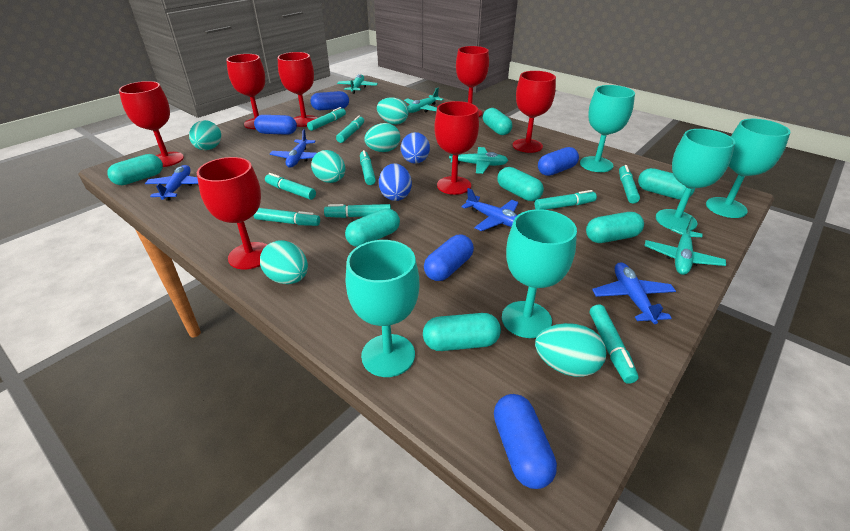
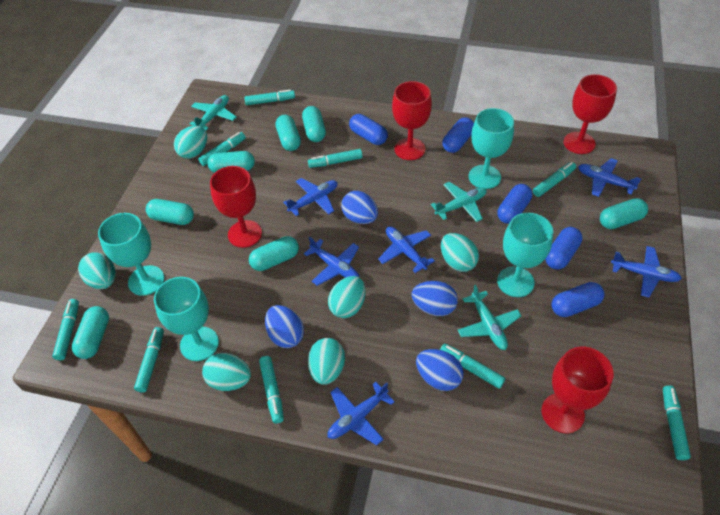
blue egg: [379,163,412,201] [401,132,430,164] = 2 -> [265,305,304,348] [341,191,378,224] [411,281,458,316] [416,349,464,391] = 4
blue plane: [145,165,198,200] [270,129,317,168] [461,188,519,231] [592,262,676,324] = 4 -> [283,178,337,216] [304,237,359,286] [328,382,395,445] [378,226,435,273] [578,158,641,197] [611,246,682,297] = 6
red goblet: [119,81,184,167] [197,157,267,269] [226,54,265,129] [277,52,317,127] [434,101,479,195] [456,46,489,117] [513,71,556,153] = 7 -> [210,166,262,248] [392,81,432,160] [541,347,614,433] [564,74,617,154] = 4
turquoise goblet: [346,240,419,377] [502,209,577,338] [580,85,635,172] [656,129,736,231] [706,119,791,218] = 5 -> [98,213,165,296] [154,277,219,361] [469,108,514,189] [497,213,553,297] = 4
turquoise plane: [337,74,378,94] [404,88,444,113] [449,147,509,174] [644,217,726,275] = 4 -> [190,95,237,130] [431,182,486,222] [458,285,522,350] = 3

